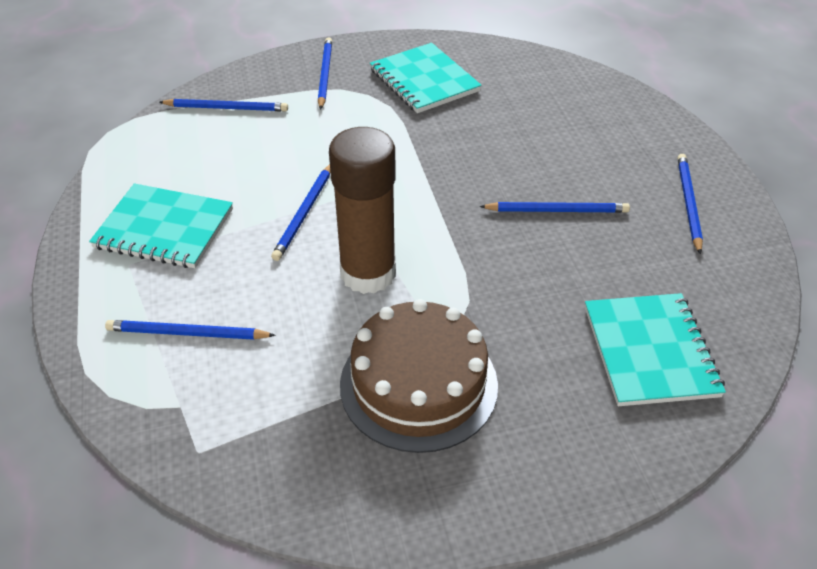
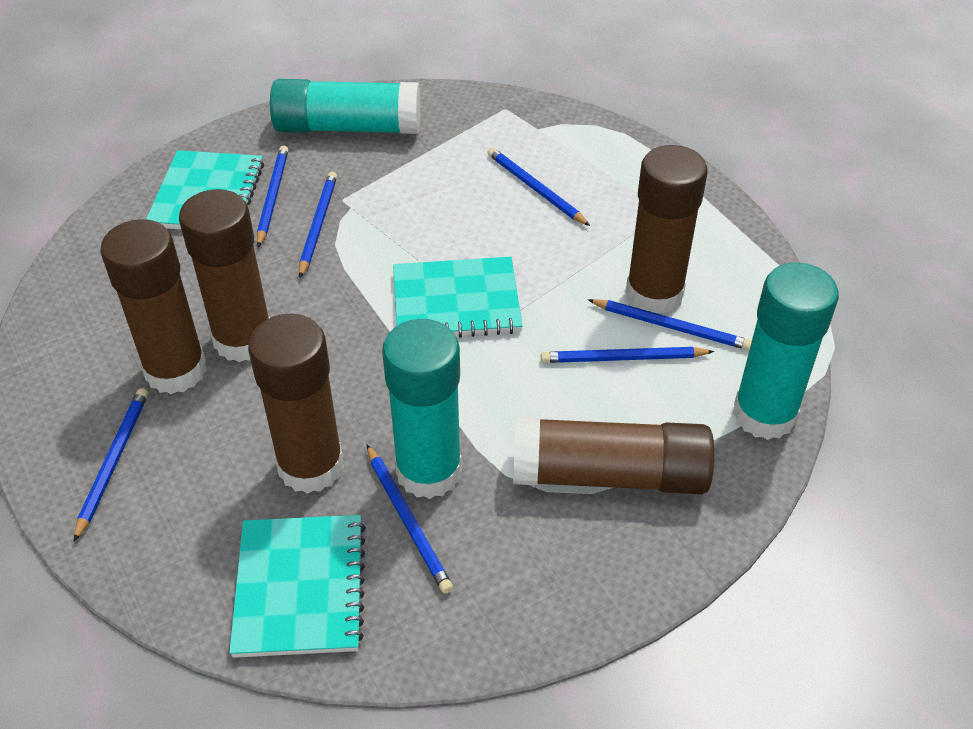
blue pencil: [105,320,276,340] [159,99,288,112] [271,164,331,261] [318,37,332,110] [479,202,630,213] [677,154,703,255] = 6 -> [74,388,148,542] [257,145,288,247] [299,172,337,278] [367,445,453,594] [487,147,590,226] [541,347,714,363] [588,299,752,350] = 7
brown cake: [340,299,498,453] = 1 -> none = 0
brown glue stick: [329,127,396,294] = 1 -> [100,219,207,394] [179,189,270,362] [248,314,344,494] [513,417,714,494] [626,145,708,314] = 5
turquoise glue stick: none = 0 -> [270,79,421,134] [382,319,462,499] [733,262,839,440] = 3

